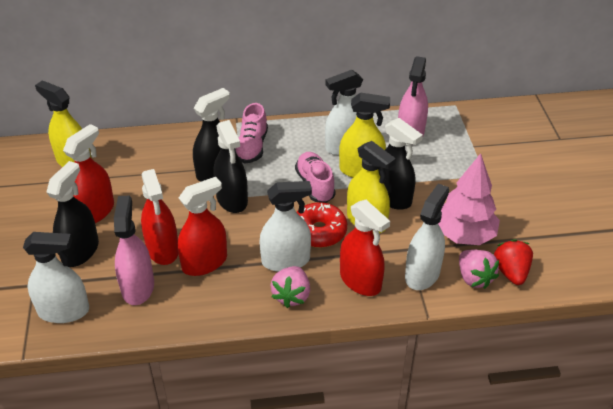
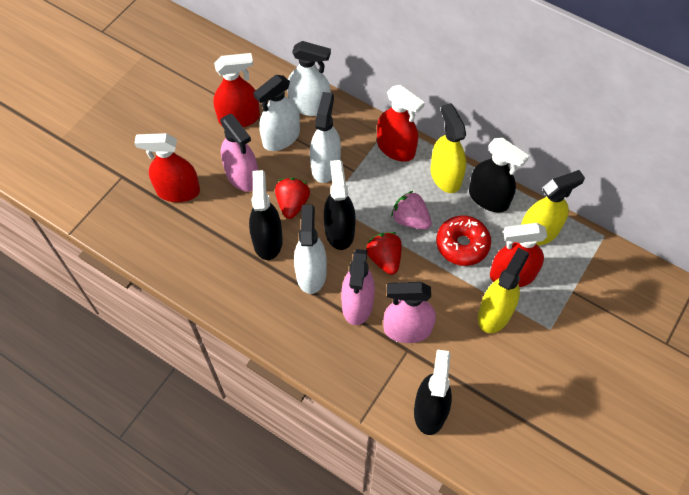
pink shoe: [234,103,268,164] [295,152,336,203] = 2 -> none = 0
pink spray bottle: [114,196,154,305] [398,56,428,145] = 2 -> [220,114,258,192] [341,249,375,325] [383,282,436,343] = 3
pink strawberry: [271,266,310,308] [459,249,499,289] = 2 -> [391,191,432,230] = 1
pink tree: [438,153,500,245] = 1 -> none = 0
red strawberry: [494,239,533,285] = 1 -> [275,178,310,219] [366,232,402,275] = 2

